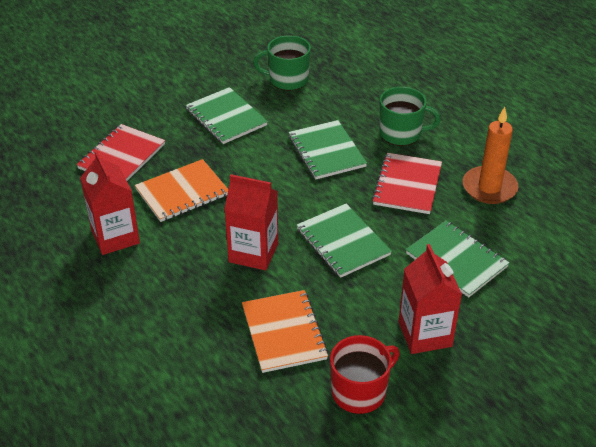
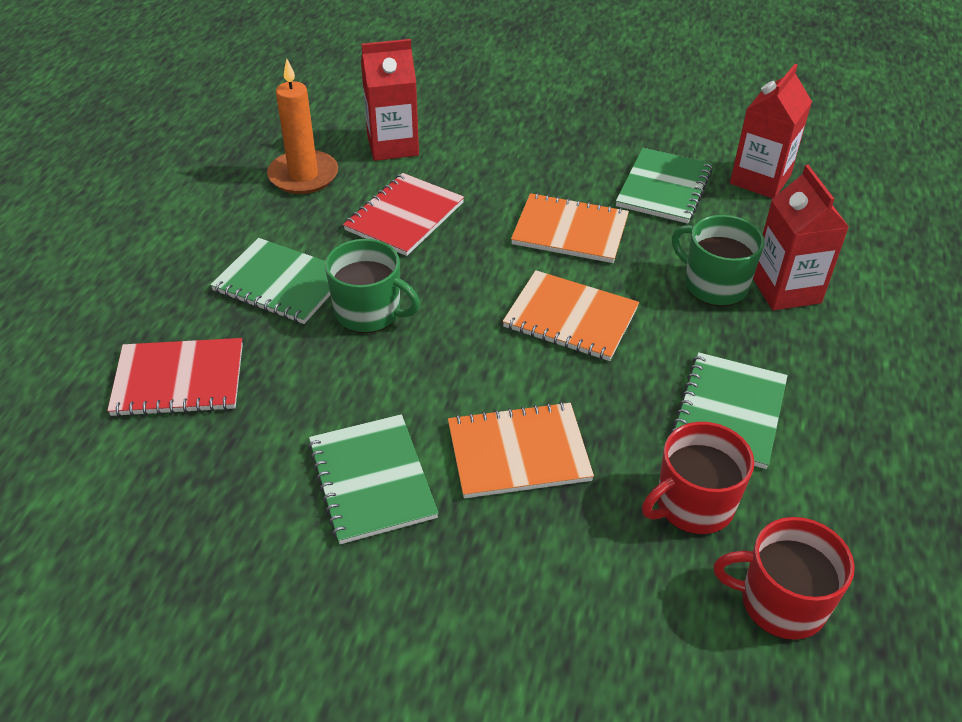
orange notebook: [135,159,229,222] [242,290,329,373] = 2 -> [448,402,594,498] [503,270,639,361] [511,193,629,263] = 3
red mug: [330,335,400,414] = 1 -> [642,422,754,535] [714,517,855,640] = 2

